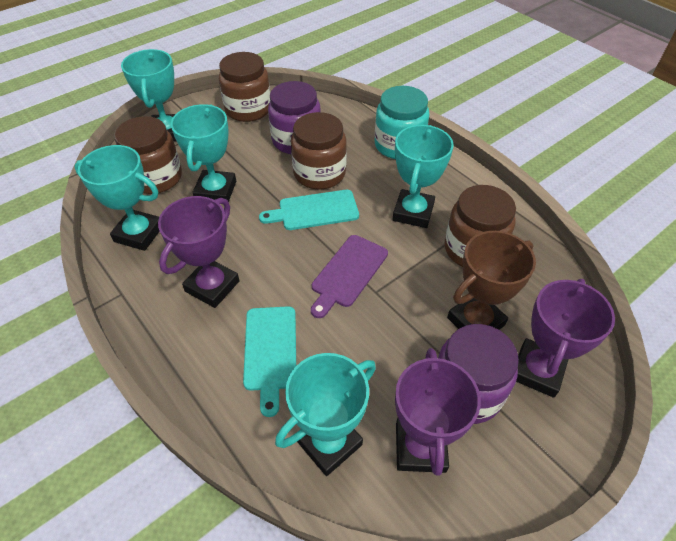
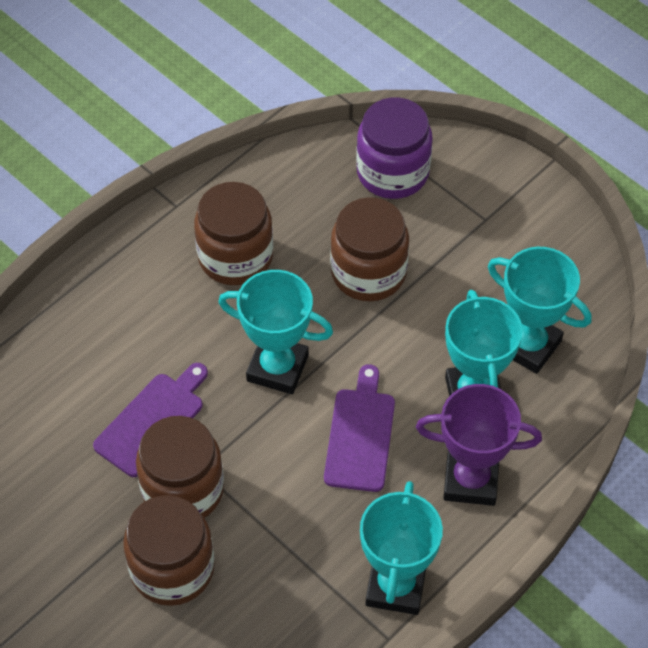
brown trophy: [447,231,536,330] = 1 -> none = 0
purple cutting board: [311,235,388,318] = 1 -> [93,363,208,477] [324,364,395,492] = 2
purple jar: [268,81,321,154] [438,324,519,424] = 2 -> [356,97,433,199] = 1
purple trophy: [158,196,239,308] [395,348,481,476] [516,279,615,398] = 3 -> [416,384,542,506] = 1
turquoise cutting board: [243,306,296,417] [259,190,359,230] = 2 -> none = 0
turquoise jar: [375,86,429,159] = 1 -> none = 0
turquoise trophy: [74,145,160,251] [121,49,176,141] [171,104,236,202] [275,353,376,476] [392,125,454,228] = 5 -> [218,270,333,394] [360,481,443,615] [445,290,523,396] [488,247,592,374] = 4

